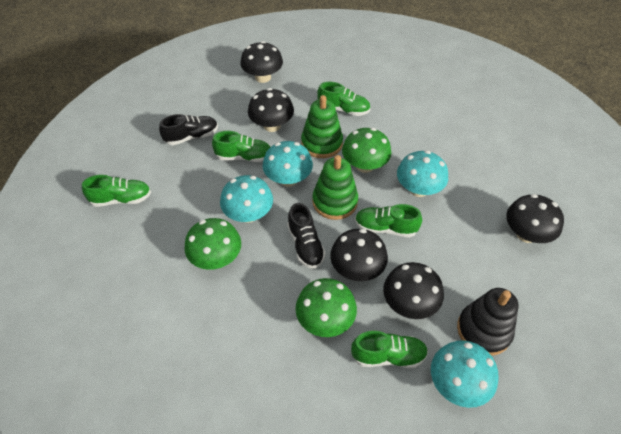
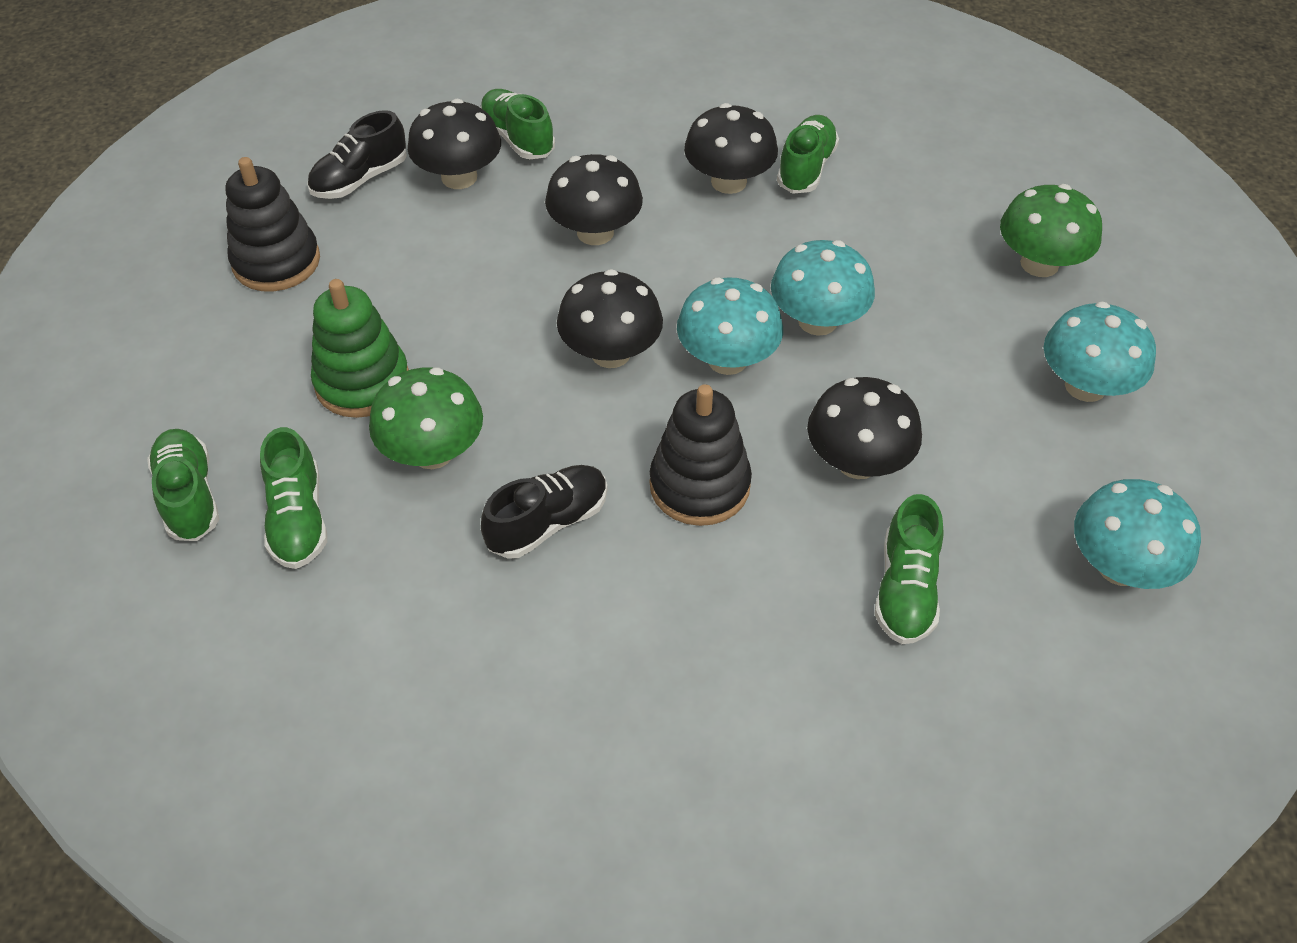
black stacking toy: [457,288,519,356] = 1 -> [226,157,320,291] [650,384,752,526] = 2
green mushroom: [184,218,241,270] [295,278,357,337] [342,128,392,173] = 3 -> [369,367,483,469] [1000,184,1102,277] = 2
green stacking toy: [301,95,343,158] [312,155,358,220] = 2 -> [311,279,409,418] = 1

